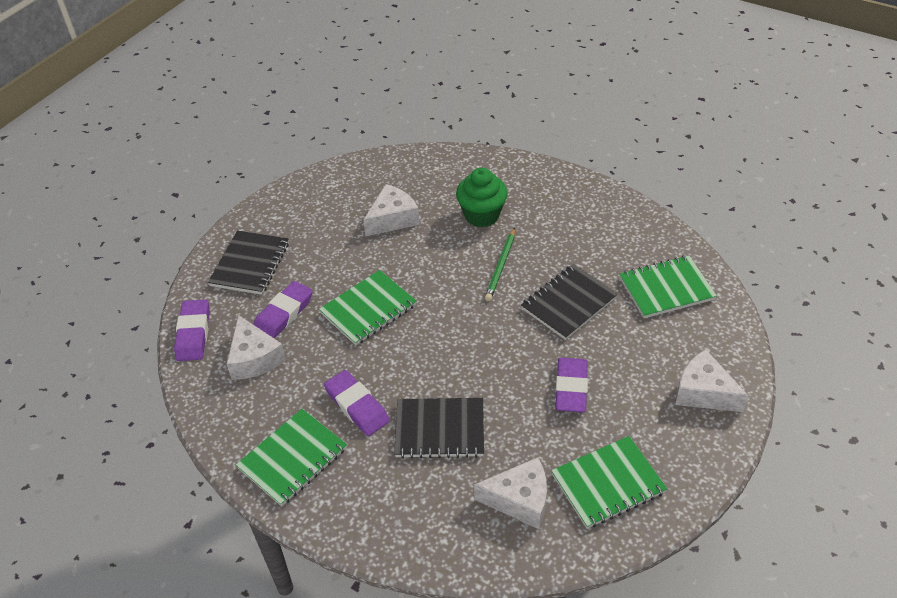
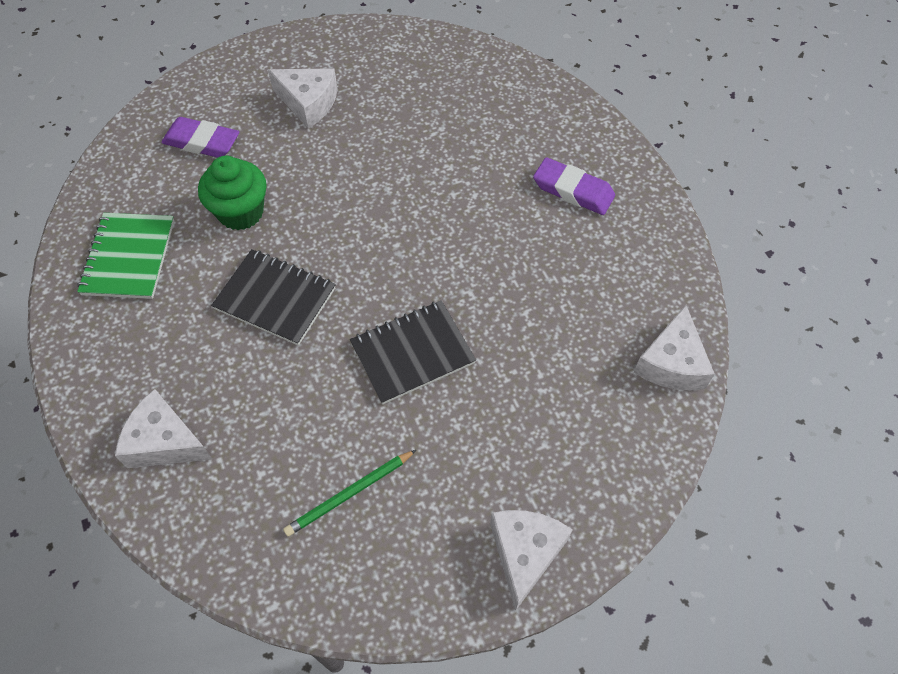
black notebook: [208,230,289,295] [394,398,484,459] [521,264,618,340] = 3 -> [211,249,336,346] [350,300,476,405] = 2
green notebook: [236,409,347,506] [319,270,417,345] [551,436,667,529] [619,256,717,318] = 4 -> [77,213,174,299] = 1
purple eraser: [174,299,210,361] [253,281,313,338] [324,370,390,436] [556,357,588,412] = 4 -> [161,117,239,158] [533,157,615,215] = 2

